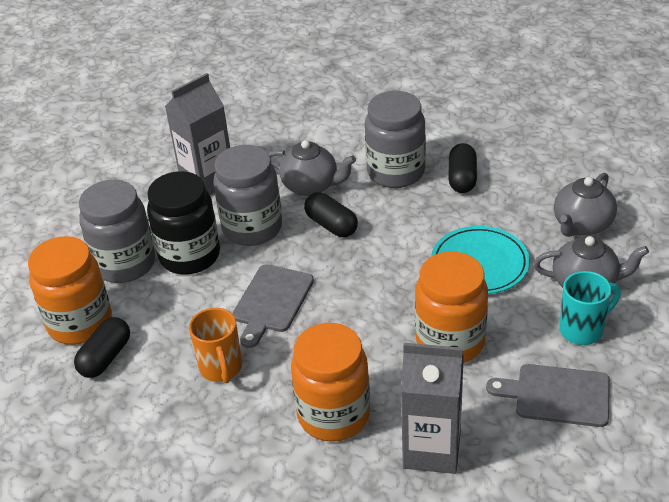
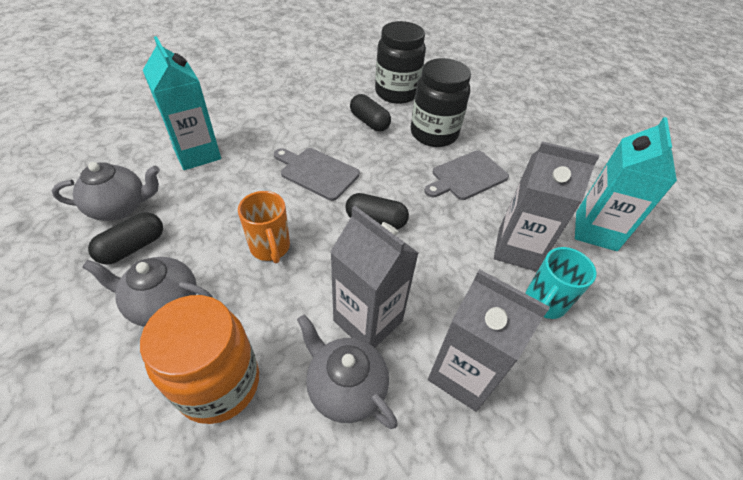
black jar: [147,171,220,275] = 1 -> [375,21,426,104] [411,58,471,147] = 2
grey carton: [165,73,230,195] [401,343,464,474] = 2 -> [330,206,419,348] [428,269,550,412] [494,141,599,272] = 3
grey jar: [79,180,155,283] [213,145,282,246] [365,91,426,188] = 3 -> none = 0
orange jar: [28,236,112,345] [291,323,370,442] [415,251,488,363] = 3 -> [140,295,259,424] = 1
turquoise carton: none = 0 -> [143,36,221,170] [575,117,677,251] = 2
turquoise plate: [431,226,530,294] = 1 -> none = 0

